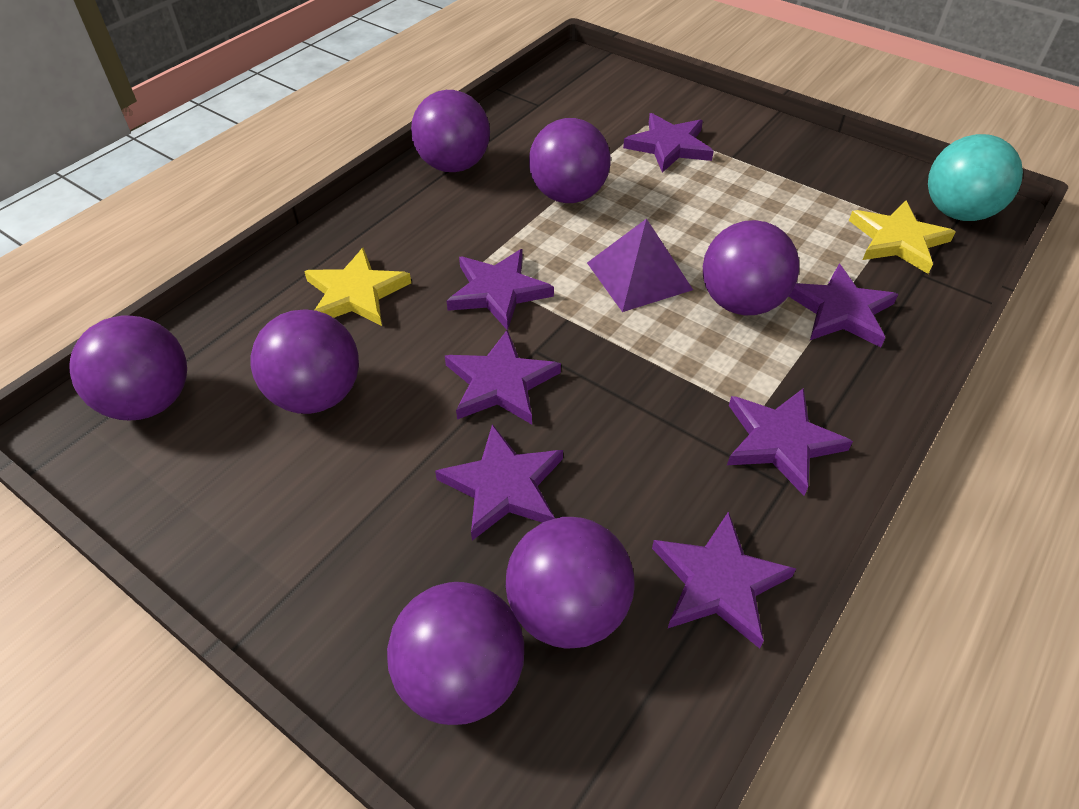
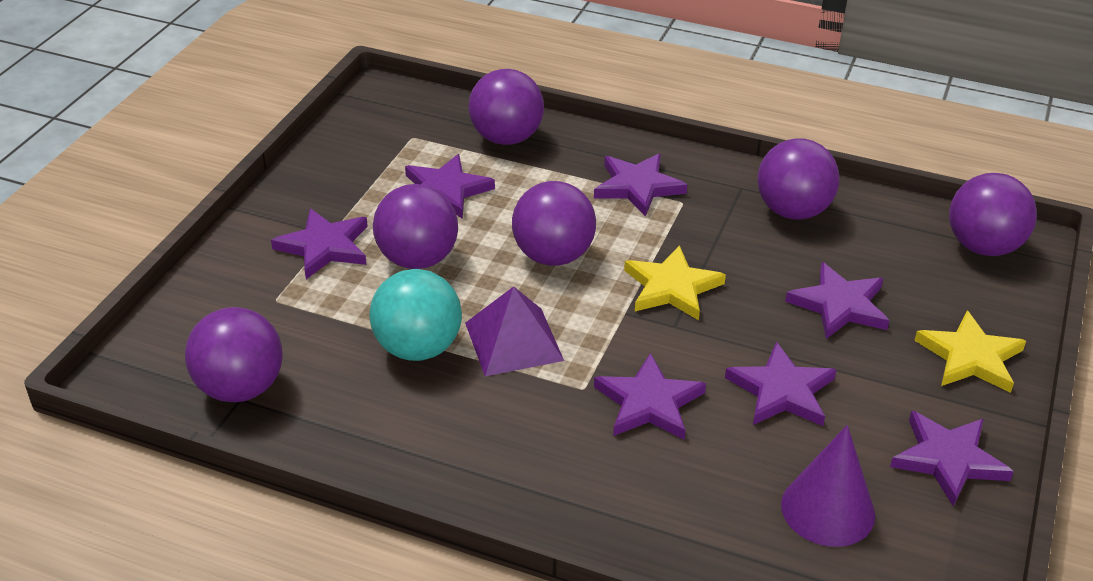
purple ball: [69,316,187,420] [251,309,359,414] [387,582,524,725] [411,90,490,172] [506,517,635,649] [529,118,610,203] [703,220,799,315] = 7 -> [185,307,283,402] [373,184,458,269] [468,69,544,145] [512,181,596,266] [757,138,840,220] [949,173,1037,256] = 6
purple cone: none = 0 -> [781,425,875,547] = 1

